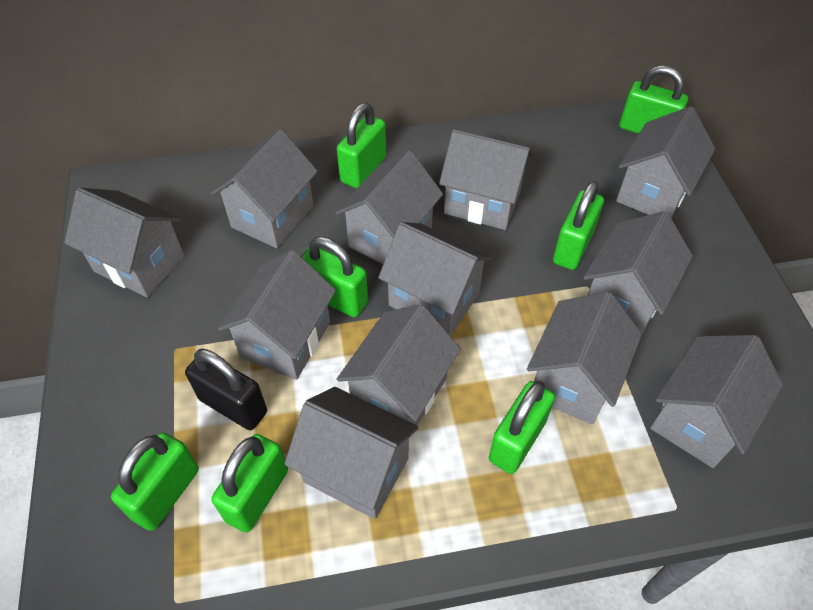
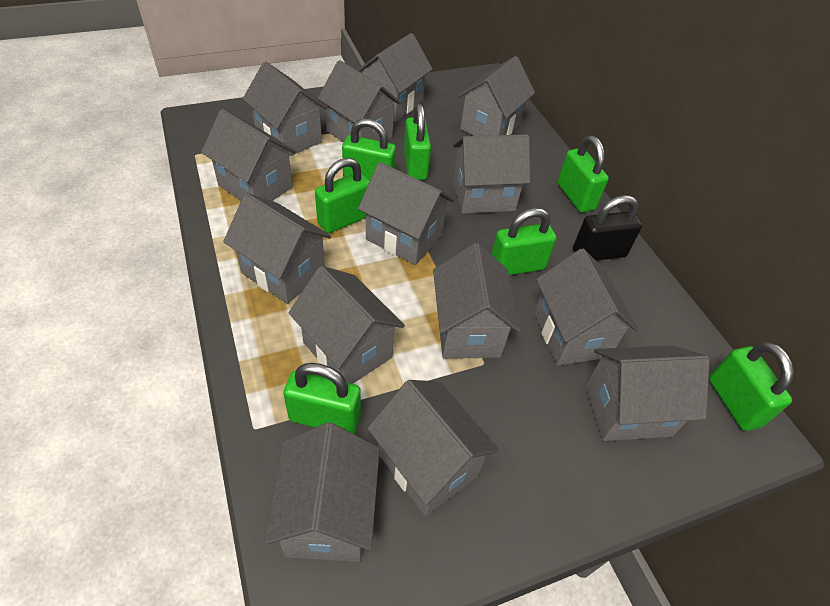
grey house: [64,188,185,297] [211,129,318,248] [218,250,336,380] [284,387,419,519] [335,150,443,264] [336,304,461,438] [378,222,493,336] [439,129,533,230] [527,291,642,424] [583,211,693,334] [616,106,715,218] [650,335,783,468] = 12 -> [201,109,297,201] [223,193,331,304] [243,61,327,156] [264,422,380,562] [288,266,405,384] [318,60,401,143] [357,33,433,122] [358,162,454,265] [367,380,500,516] [433,243,521,359] [453,135,530,214] [458,56,535,136] [534,248,638,366] [585,345,710,441] = 14

